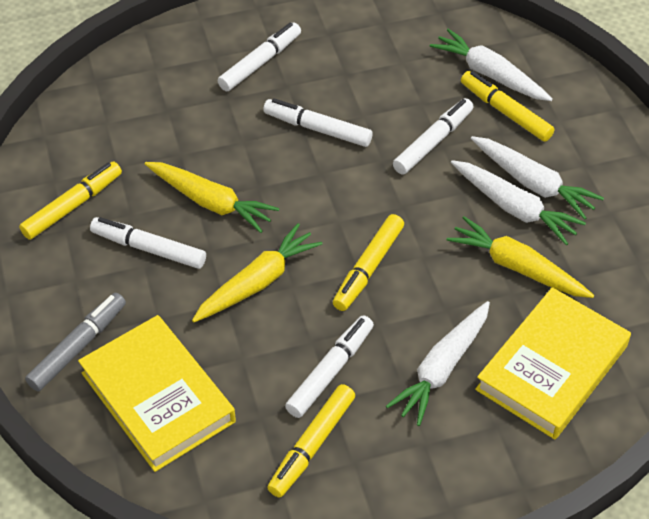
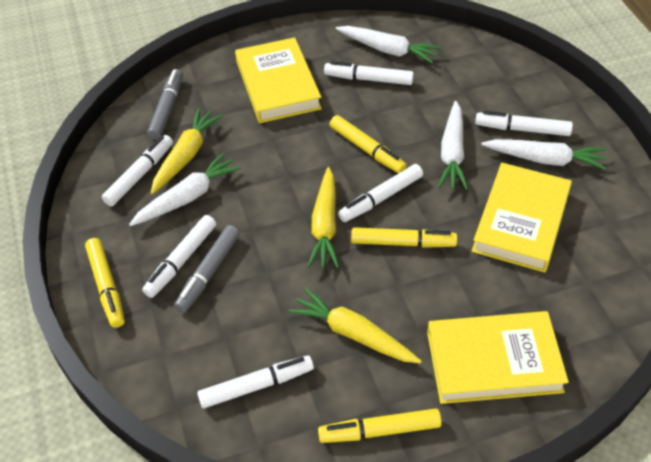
grey marker: [25,293,126,391] = 1 -> [147,69,183,140] [174,225,240,313] = 2
white marker: [90,217,206,269] [218,22,301,91] [263,98,373,147] [285,315,374,418] [393,98,473,174] = 5 -> [102,135,173,206] [142,215,216,298] [197,355,314,408] [324,61,414,85] [338,164,423,222] [475,111,573,136] = 6
yellow book: [78,315,236,472] [475,287,631,439] = 2 -> [235,37,322,123] [427,311,569,404] [472,163,572,273] = 3

